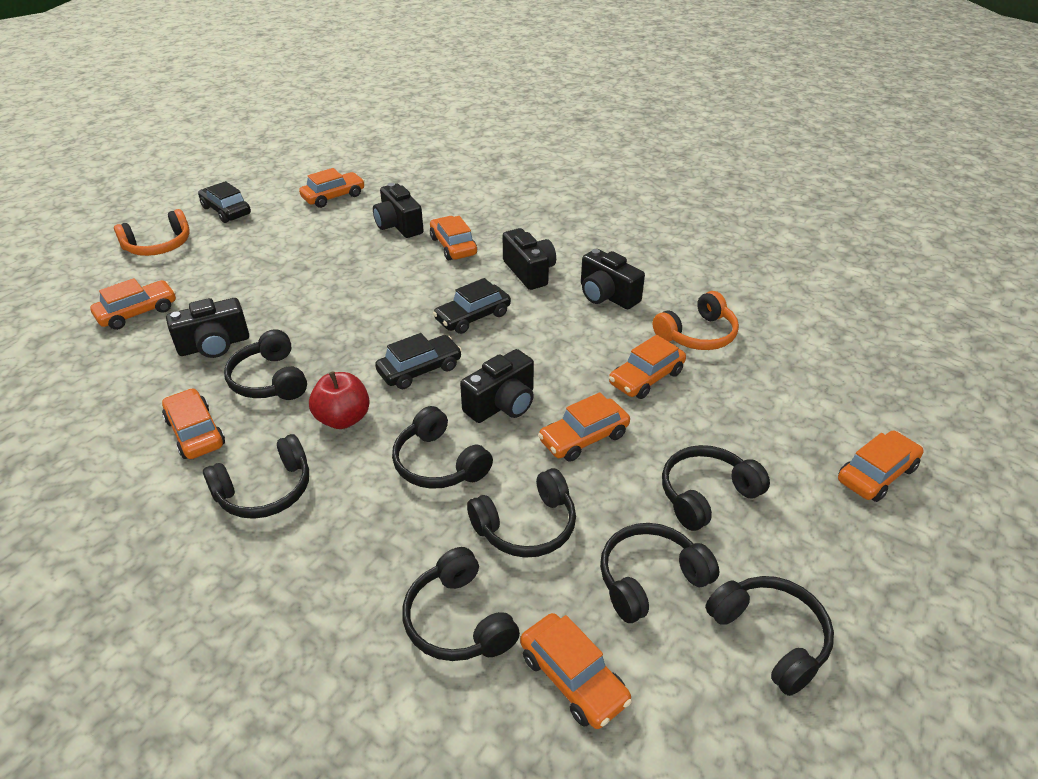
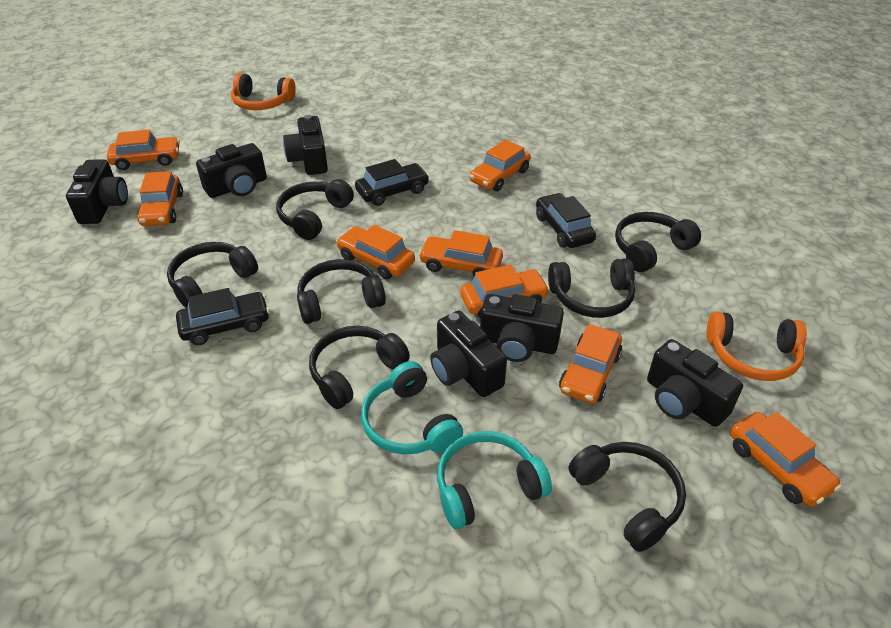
black camera: [166,298,249,358] [373,183,424,238] [460,349,534,423] [503,228,556,290] [581,249,645,309] = 5 -> [66,159,128,224] [196,143,267,198] [283,115,328,175] [430,311,507,397] [480,294,564,362] [647,339,743,427] = 6
black headphones: [203,434,309,519] [224,329,307,400] [392,406,493,489] [402,547,520,661] [467,468,576,558] [600,523,719,623] [662,445,770,531] [705,576,834,696] = 8 -> [167,242,258,308] [276,179,354,240] [297,259,386,324] [309,326,410,409] [548,258,635,318] [569,442,686,552] [615,212,701,272] = 7
red apple: [309,371,370,429] = 1 -> none = 0
turquoise headphones: none = 0 -> [361,361,463,455] [437,431,552,529] = 2

